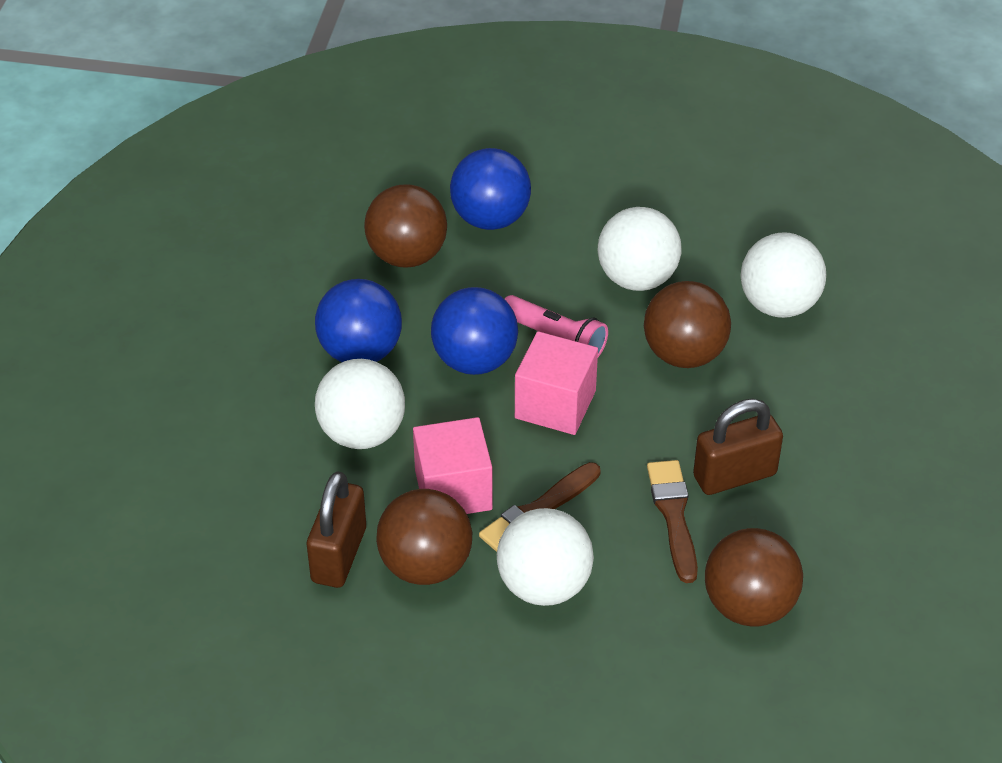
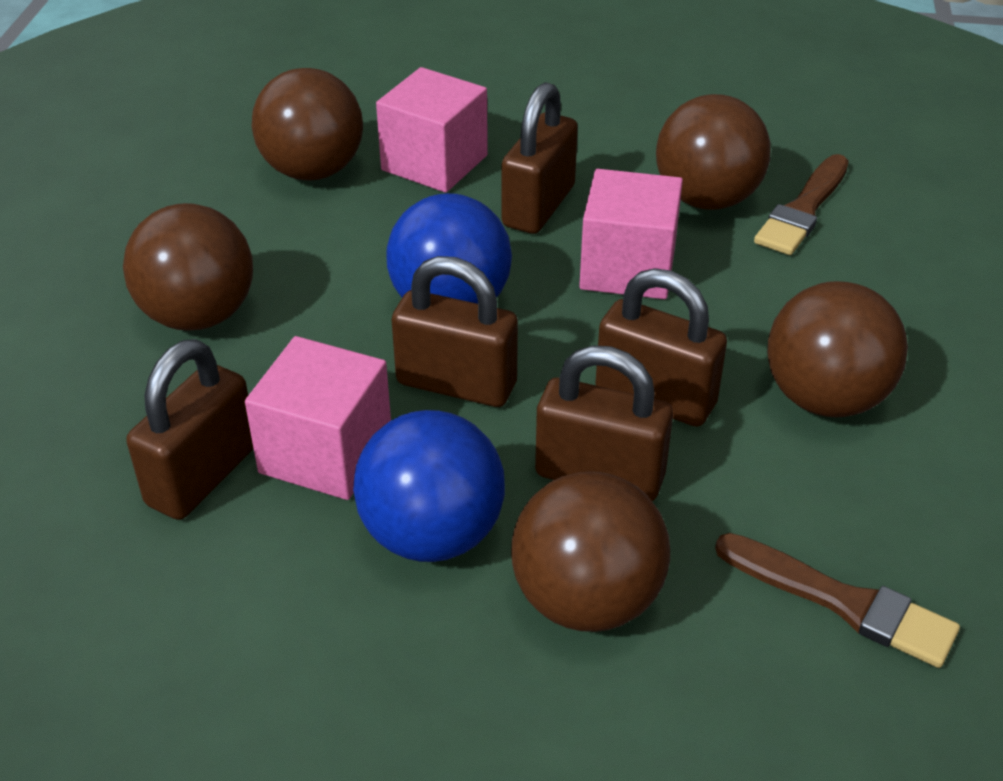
blue ball: [315,279,402,362] [431,287,518,375] [450,148,531,230] = 3 -> [353,410,505,562] [387,193,512,304] = 2
brown ball: [364,184,447,268] [376,489,472,585] [644,281,731,368] [705,528,803,626] = 4 -> [123,203,253,331] [251,68,363,180] [511,471,670,632] [656,94,771,210] [767,281,908,417] = 5
brown padlock: [307,471,366,588] [693,399,783,495] = 2 -> [126,339,253,520] [392,256,518,407] [501,82,578,234] [535,345,673,501] [595,268,727,427] = 5
pink cube: [413,417,493,514] [515,331,598,435] = 2 -> [245,336,391,500] [376,67,488,193] [579,169,683,299] = 3
pink flashlight: [505,295,608,357] = 1 -> none = 0
white ball: [315,359,405,449] [497,508,594,606] [598,207,681,291] [740,232,826,318] = 4 -> none = 0

